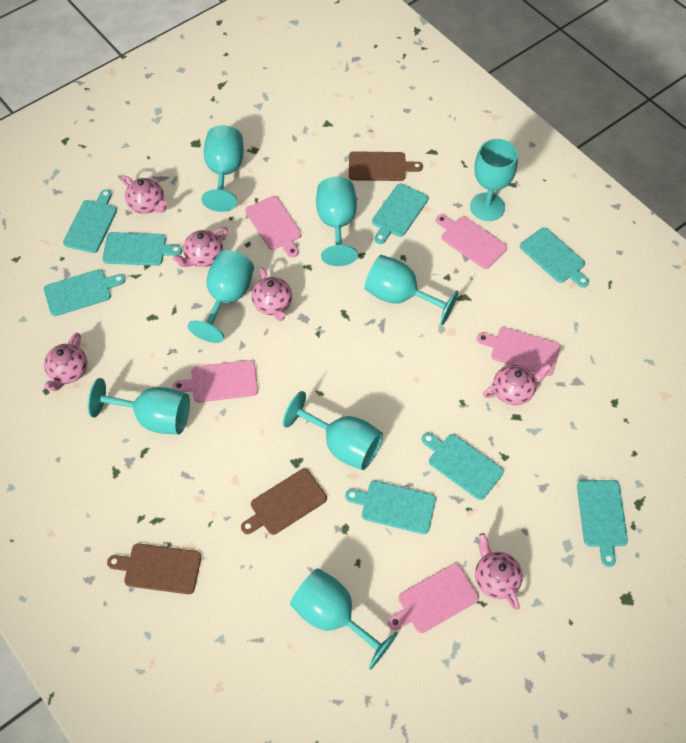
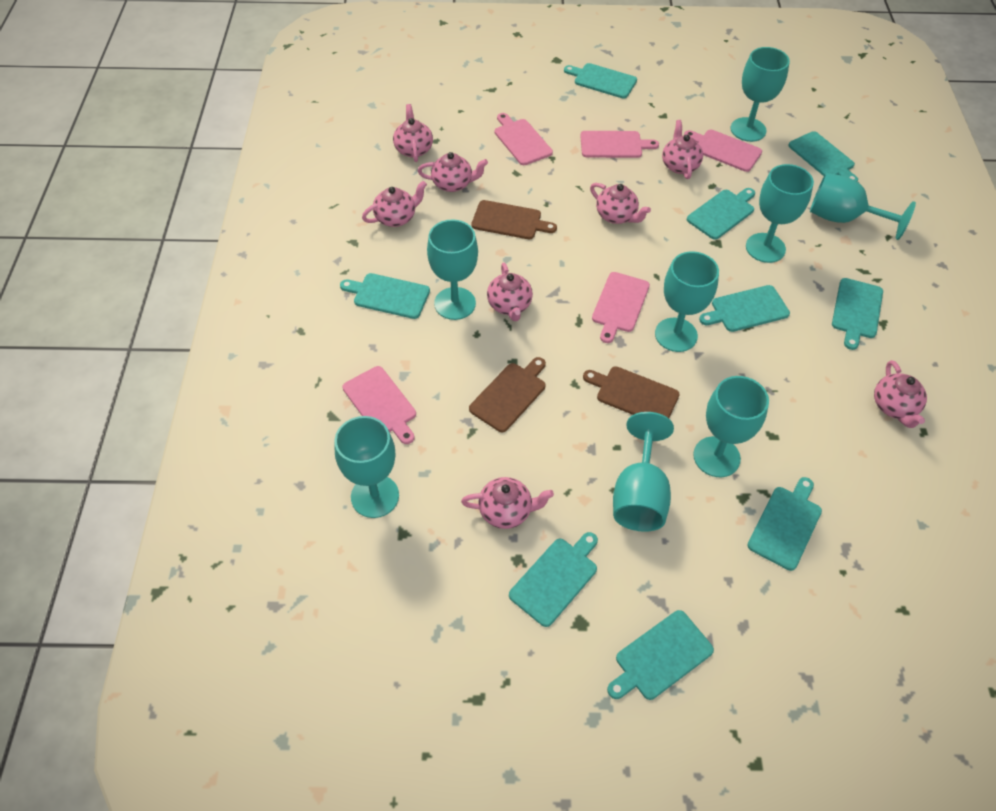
pink teapot: [44,333,87,391] [121,176,167,214] [173,227,228,267] [252,267,292,321] [475,533,523,610] [483,364,552,405] = 6 -> [362,181,427,227] [393,104,433,162] [418,152,488,192] [461,477,554,529] [487,263,533,321] [590,183,651,224] [662,120,703,179] [874,360,927,428] = 8
turquoise cutting board: [44,269,125,316] [63,189,117,253] [102,232,182,266] [345,481,436,534] [372,184,428,244] [422,433,504,500] [520,227,589,288] [577,480,628,567] = 8 -> [340,273,430,319] [509,532,598,627] [564,63,637,99] [607,610,714,700] [687,188,755,240] [699,285,790,332] [747,477,822,571] [788,131,858,182] [832,278,883,350] = 9

